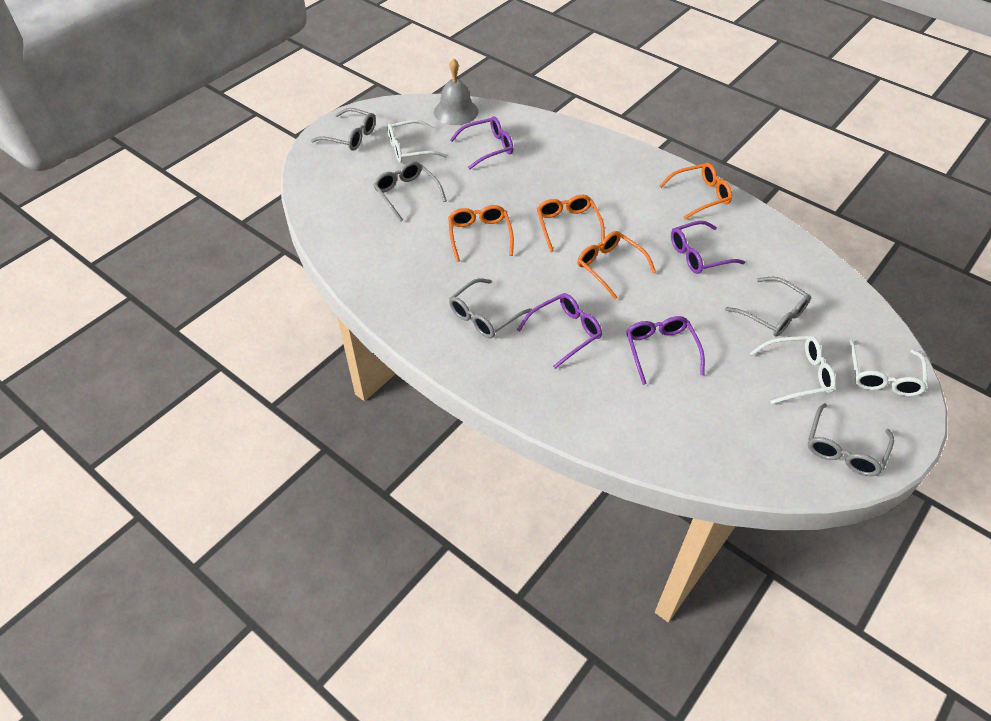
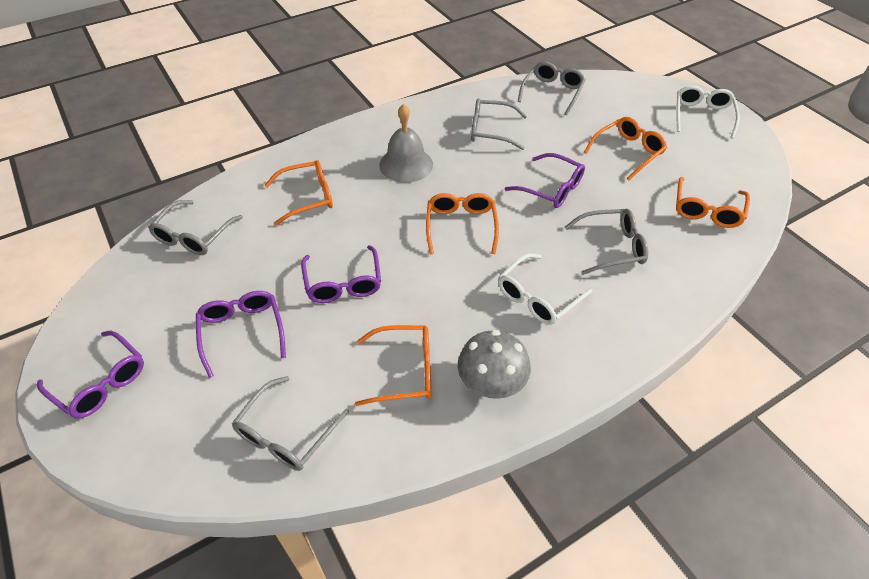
grey mushroom: none = 0 -> [458,330,531,399] = 1
orange glasses: [448,205,514,262] [537,195,605,252] [577,231,656,300] [659,163,732,219] = 4 -> [264,160,333,226] [355,325,432,406] [426,193,499,254] [584,117,667,180] [676,177,750,228] = 5
white glasses: [387,120,447,163] [750,336,836,404] [849,339,928,396] = 3 -> [498,253,592,325] [676,86,740,139] = 2

